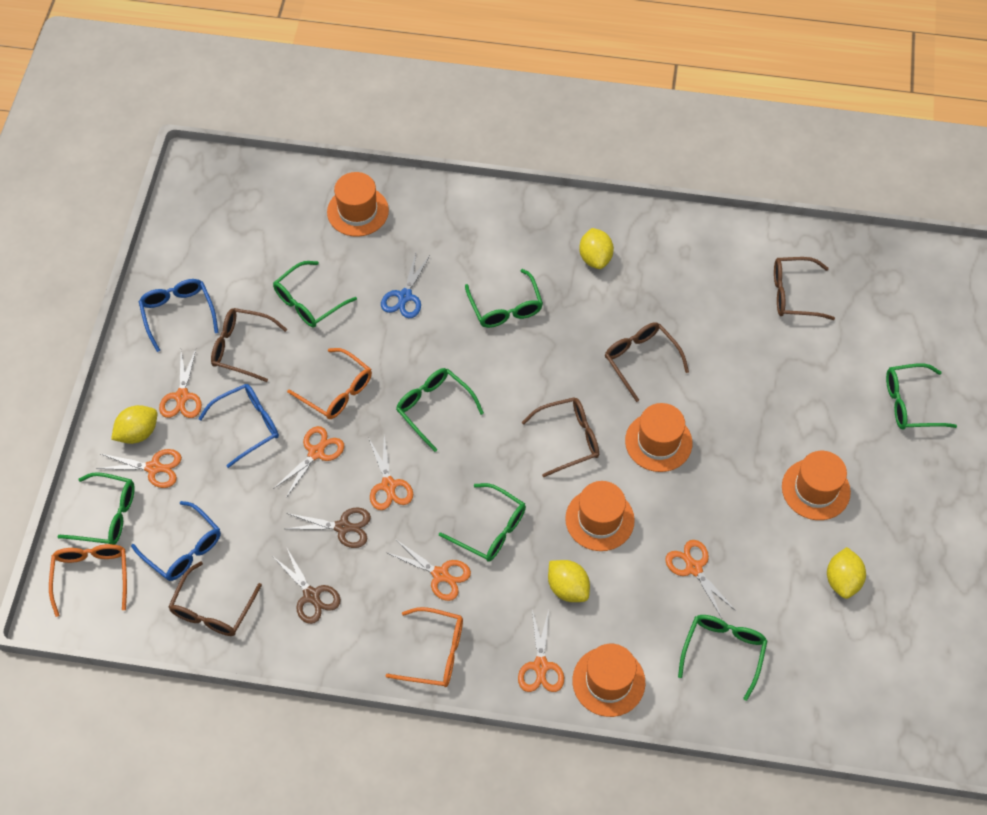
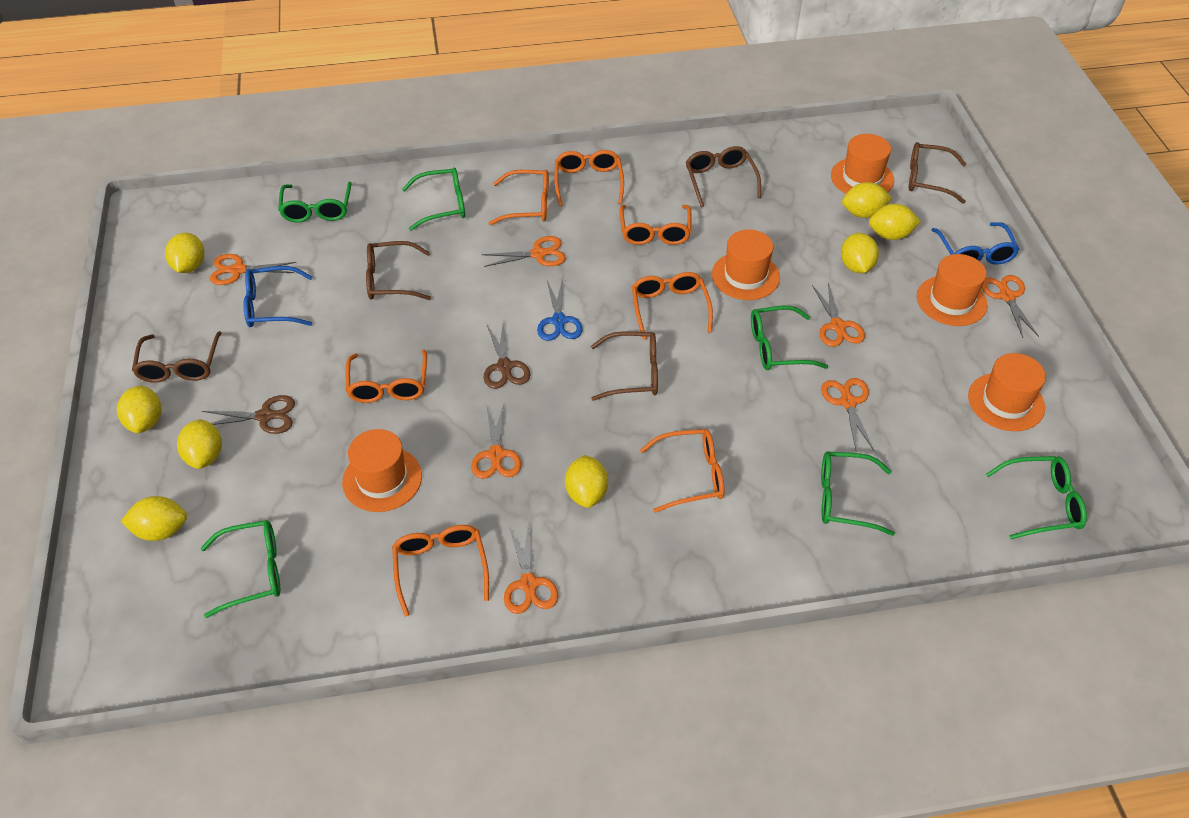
blue glasses: [131,501,221,581] [139,279,219,352] [198,384,279,468] = 3 -> [243,266,313,327] [931,222,1020,264] = 2
green glasses: [57,472,135,545] [273,261,357,328] [396,368,484,452] [439,483,526,562] [465,269,543,328] [678,615,767,701] [886,363,957,430] = 7 -> [201,520,280,618] [278,182,352,223] [402,168,465,231] [751,306,828,370] [821,452,895,536] [986,456,1087,539] = 6
orange glasses: [49,544,127,617] [287,348,372,419] [386,607,463,687] = 3 -> [346,349,427,403] [392,525,489,617] [489,170,549,225] [554,150,624,207] [620,205,691,245] [632,272,713,340] [640,429,725,513] = 7
yellow lemon: [111,405,157,444] [548,560,590,602] [579,228,614,269] [827,547,866,599] = 4 -> [117,386,161,433] [121,496,187,541] [165,233,204,273] [177,419,222,469] [565,455,608,508] [841,233,879,273] [842,182,892,218] [869,204,921,240] = 8

